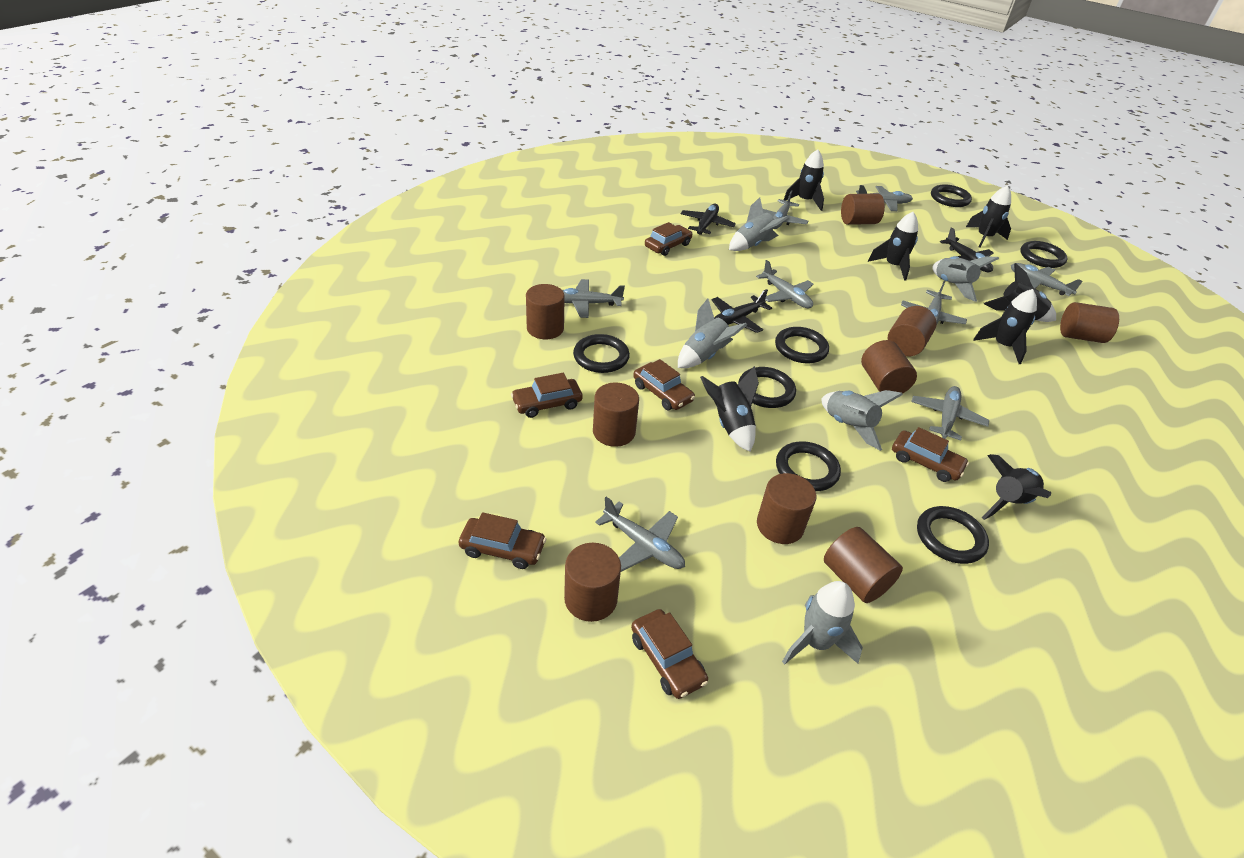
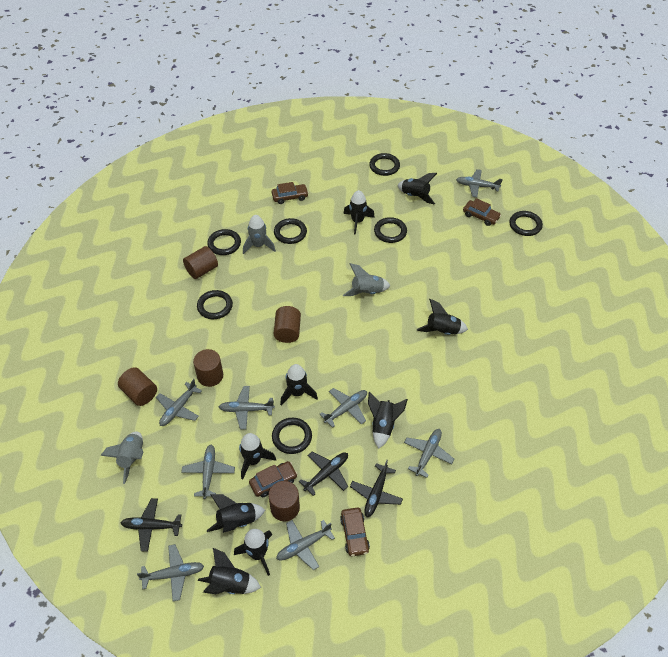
black rocket: [700,366,759,452] [784,149,824,211] [868,212,918,280] [966,185,1011,248] [973,289,1037,364] [982,454,1051,520] [984,263,1056,322] = 7 -> [198,548,261,594] [207,494,265,533] [234,529,272,576] [239,433,276,480] [280,364,318,406] [343,190,375,235] [368,392,408,449] [397,173,437,205] [417,299,468,335] = 9
brown car: [458,512,547,569] [511,373,583,418] [631,609,708,699] [633,359,695,410] [645,222,692,256] [892,427,969,482] = 6 -> [249,461,298,497] [272,182,309,204] [340,507,370,556] [463,198,501,226] = 4
brown cylinder: [526,284,565,339] [564,543,621,622] [593,382,639,447] [757,473,816,544] [824,527,903,603] [841,194,885,225] [861,340,917,394] [888,306,937,356] [1060,302,1119,343] = 9 -> [118,367,157,406] [183,246,218,279] [193,349,223,387] [268,481,300,521] [274,306,301,343] = 5
grey rocket: [678,298,747,368] [729,197,789,251] [782,581,863,665] [822,390,903,451] [933,256,999,302] = 5 -> [100,431,143,484] [243,215,276,254] [343,263,391,296] = 3

